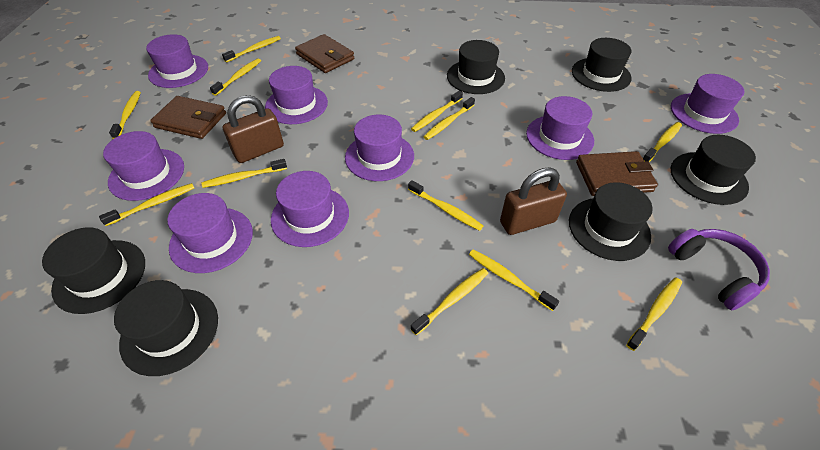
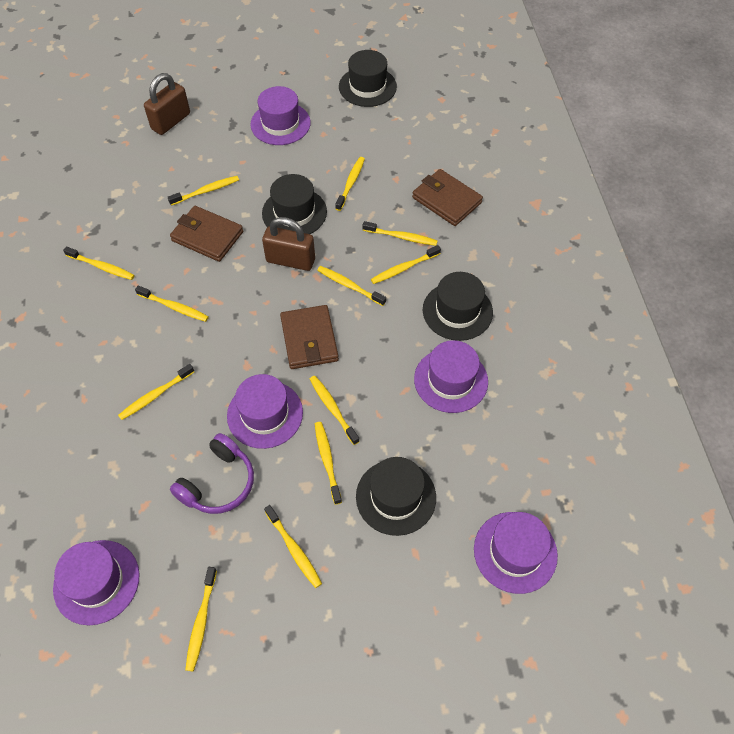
black hat: [42,227,145,314] [114,280,218,376] [447,40,505,94] [569,182,653,261] [572,38,631,92] [671,135,756,205] = 6 -> [262,174,327,234] [339,50,397,107] [356,457,436,536] [423,272,493,341] = 4
purple hat: [103,131,184,201] [146,34,208,88] [167,193,253,273] [265,66,328,124] [271,171,349,247] [345,115,414,181] [526,96,594,160] [671,74,744,134] = 8 -> [53,540,140,625] [227,374,303,449] [250,86,311,145] [414,340,488,413] [474,512,558,594] = 5

